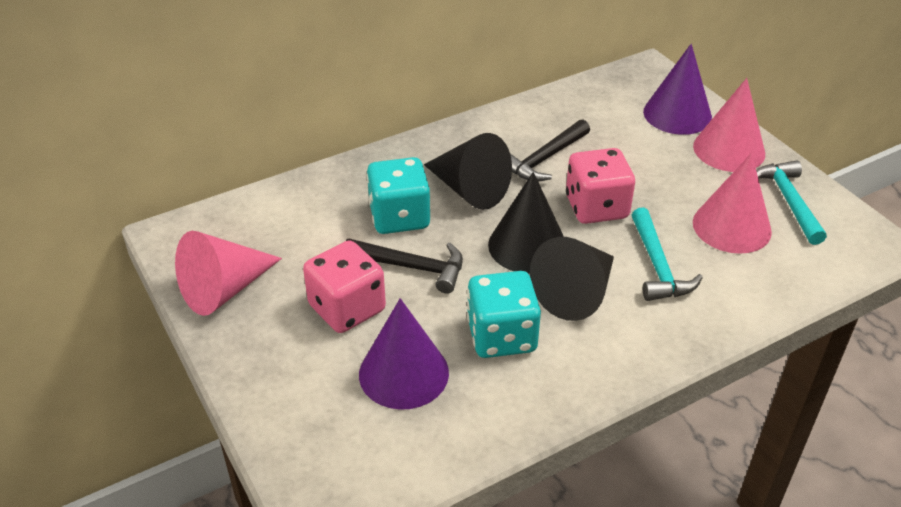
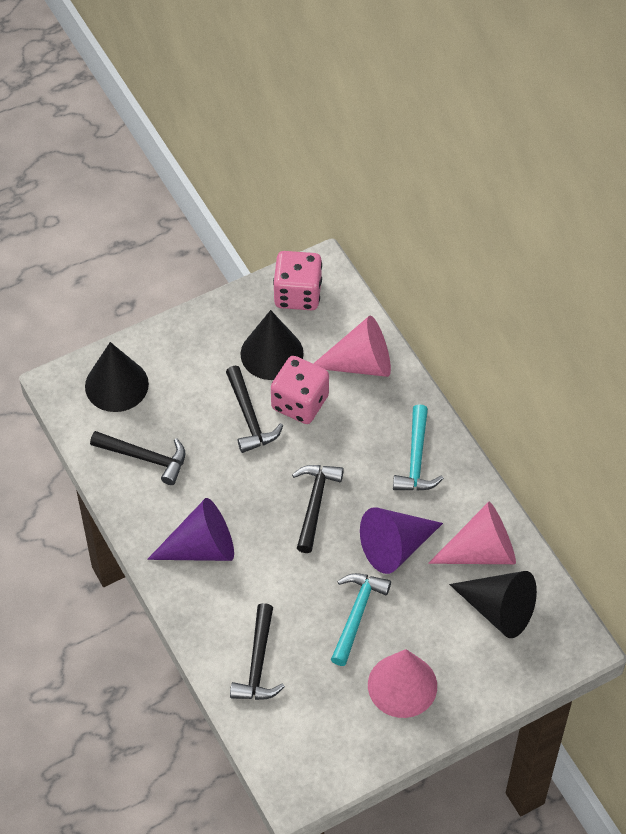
black hammer: [346,239,463,294] [510,119,590,181] = 2 -> [90,431,185,485] [226,366,283,453] [230,603,285,700] [292,465,344,553] = 4
turquoise dice: [367,157,431,234] [467,271,541,358] = 2 -> none = 0

